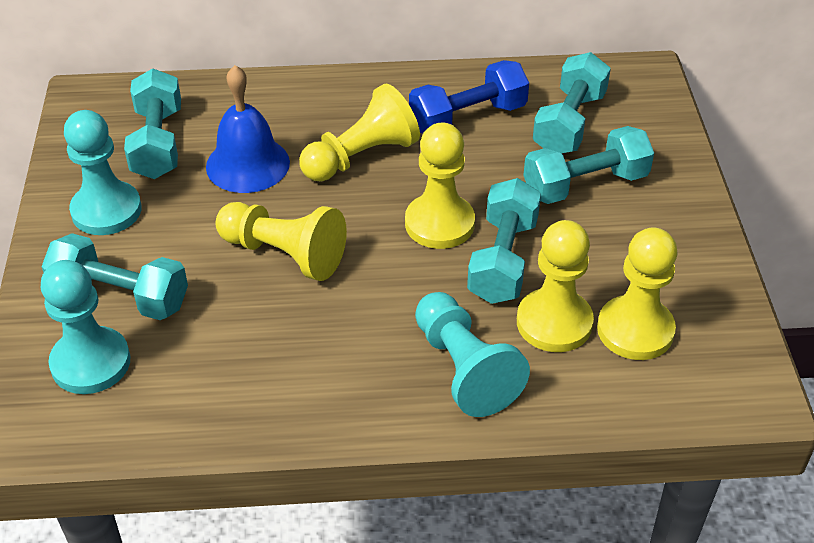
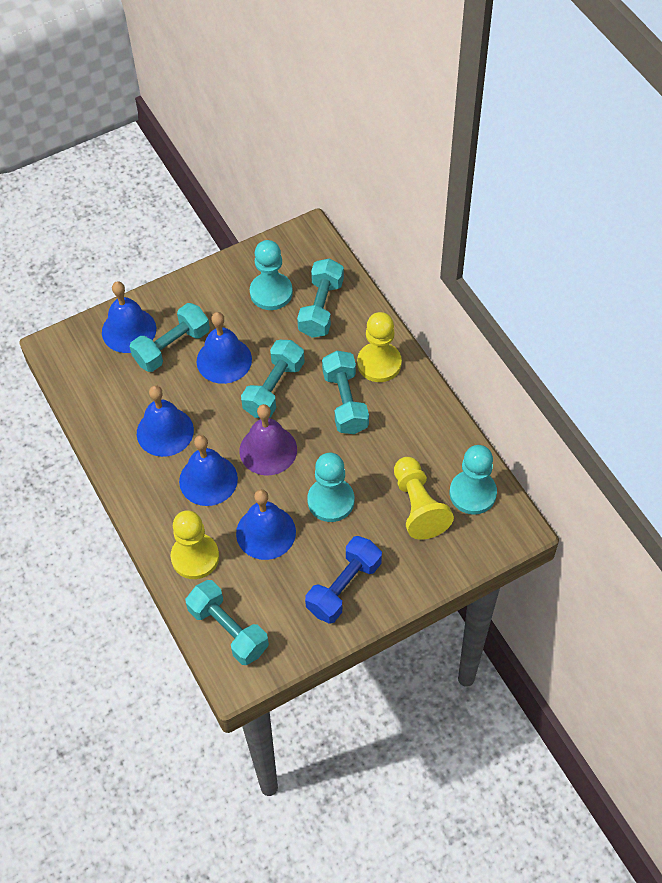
blue bell: [206,65,290,193] = 1 -> [102,281,156,353] [137,386,194,457] [179,435,238,506] [196,312,252,384] [236,489,296,560] = 5
purple bell: none = 0 -> [240,404,297,475] = 1
yellow pawn: [216,202,347,281] [299,83,420,182] [405,123,475,249] [517,220,594,352] [597,228,678,360] = 5 -> [170,510,219,579] [357,312,402,382] [394,457,454,540] = 3

